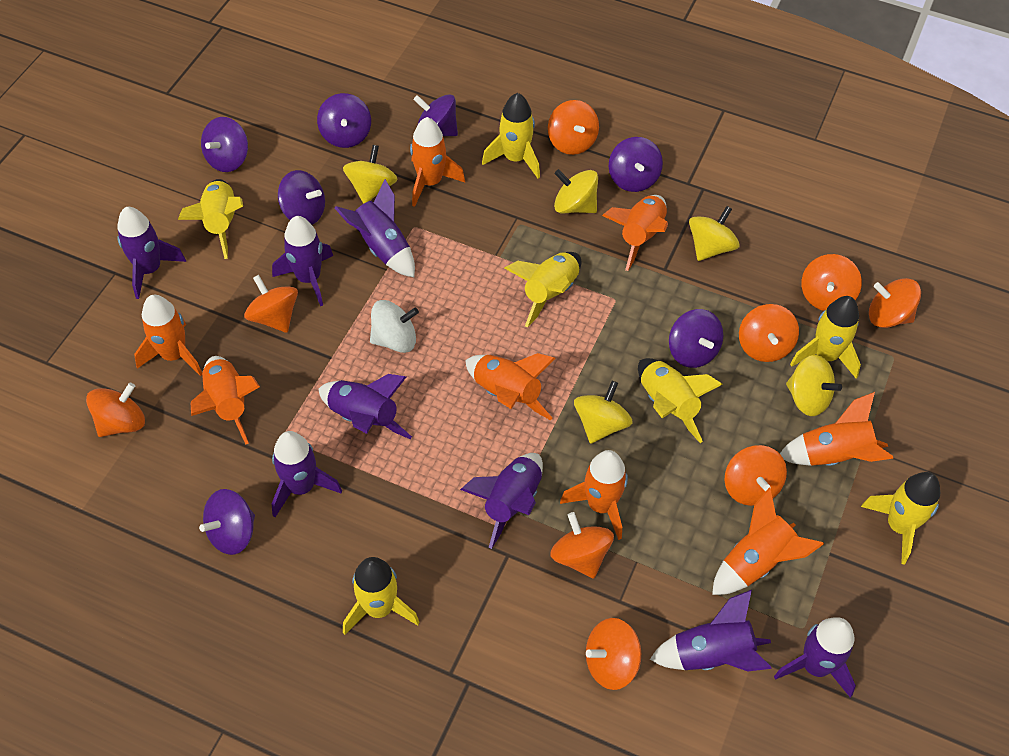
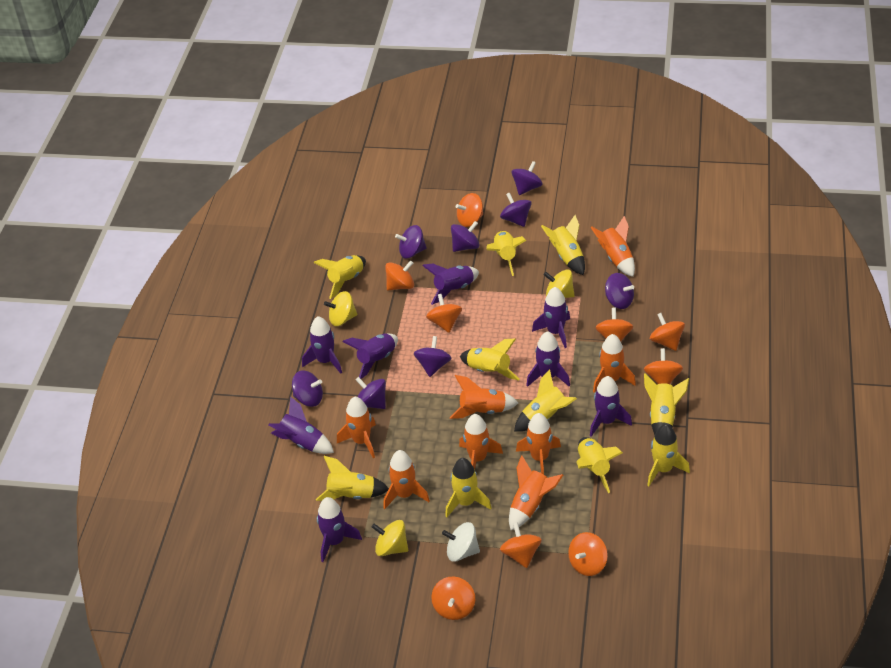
purple spinning top: [199,489,255,555] [201,117,248,172] [278,170,325,225] [317,93,371,148] [413,94,458,136] [609,137,663,192] [669,309,723,368] = 7 -> [292,370,323,407] [355,377,386,409] [395,225,427,258] [414,336,451,377] [451,221,480,252] [500,193,532,227] [511,161,543,195] [605,273,634,309] = 8
yellow rocket: [178,179,243,259] [343,557,420,635] [482,93,540,179] [504,252,581,328] [638,358,723,443] [790,296,861,379] [861,472,940,564] = 7 -> [314,255,366,299] [316,456,389,501] [445,458,491,518] [460,339,520,381] [487,231,527,276] [514,369,577,432] [541,215,585,275] [576,437,623,493] [644,373,689,435] [647,424,690,486] = 10
yellow spinning top: [343,145,398,203] [554,169,598,213] [574,381,633,444] [689,206,740,261] [786,355,842,416] = 5 -> [324,291,357,326] [372,520,408,556] [544,270,575,298] = 3

